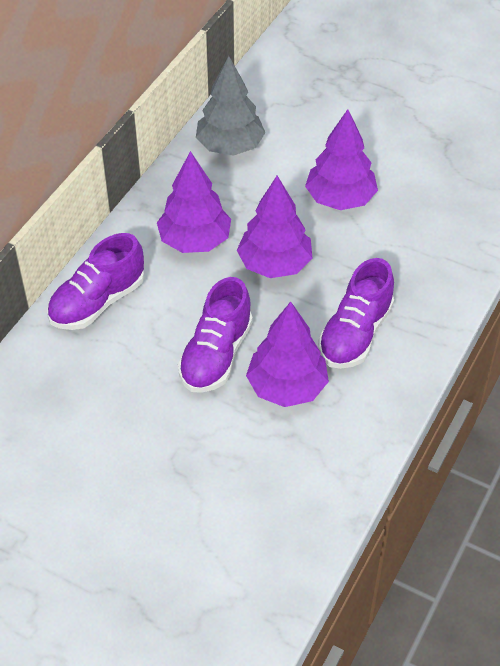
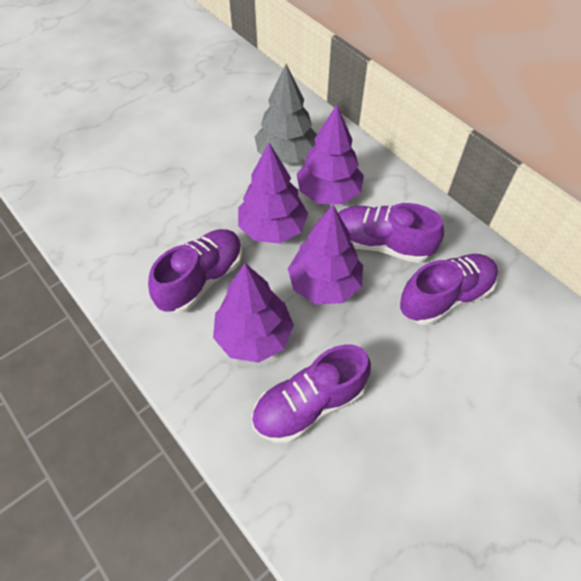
purple shoe: [47,233,144,330] [178,277,253,393] [318,258,394,369] = 3 -> [148,229,243,314] [252,344,371,444] [338,203,444,263] [400,254,498,325] = 4

